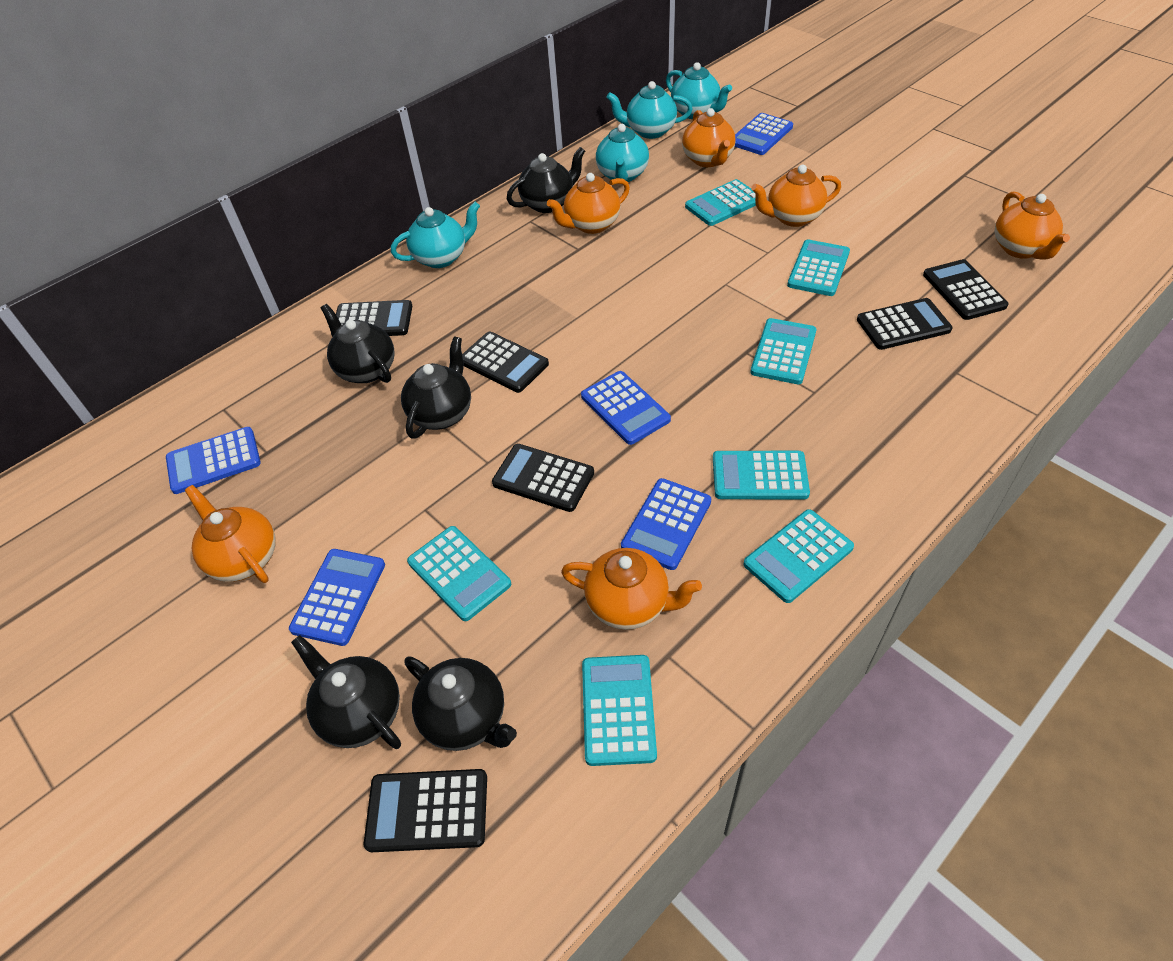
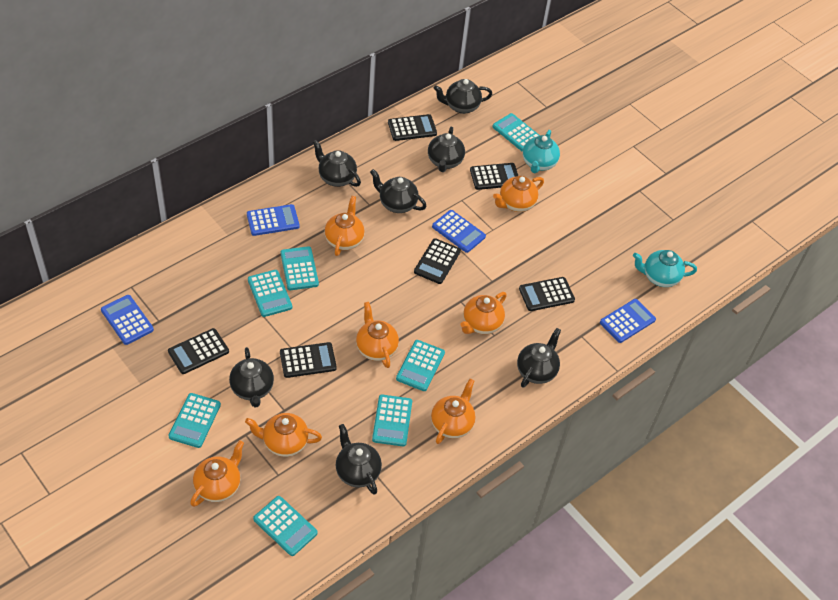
black teapot: [291,635,401,749] [321,304,394,383] [401,336,471,439] [404,656,517,751] [507,147,585,213] = 5 -> [229,347,274,407] [313,140,361,187] [336,424,382,495] [370,169,426,213] [428,127,465,172] [434,79,492,114] [517,328,561,388] = 7
blue calculator: [166,427,261,494] [289,549,385,646] [581,371,671,445] [621,478,711,570] [735,113,793,155] = 5 -> [101,295,154,345] [247,204,300,236] [432,210,486,253] [600,299,656,343] = 4
orange teapot: [185,485,276,583] [547,173,630,234] [561,548,702,630] [682,108,735,167] [751,165,841,227] [995,191,1070,260] = 6 -> [190,440,244,507] [245,413,322,457] [325,196,365,256] [356,302,399,368] [431,379,476,444] [460,292,507,334] [493,176,544,212] = 7
turquoise teapot: [391,202,480,268] [596,124,649,182] [606,81,693,139] [666,62,732,119] = 4 -> [523,130,560,173] [633,250,697,287] = 2

